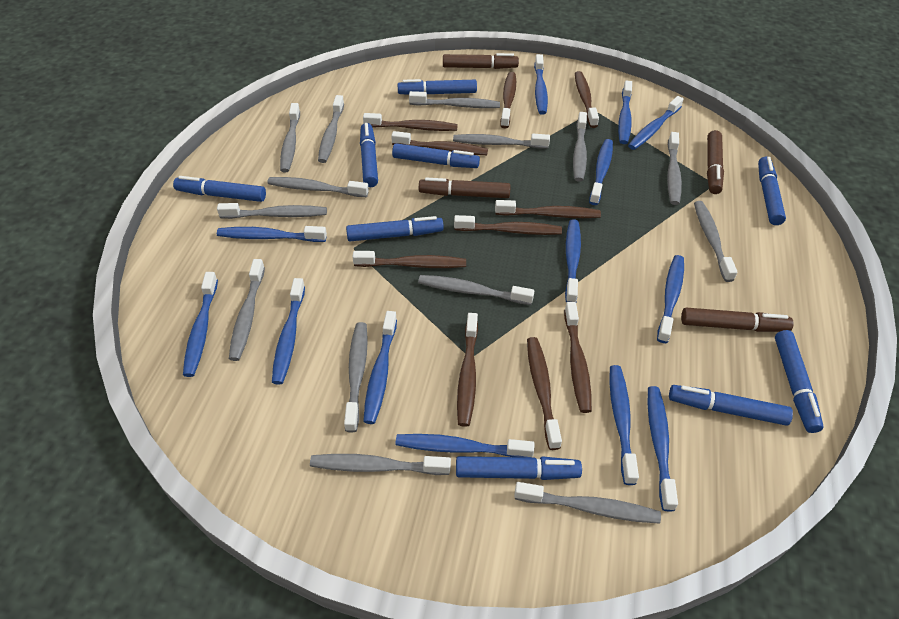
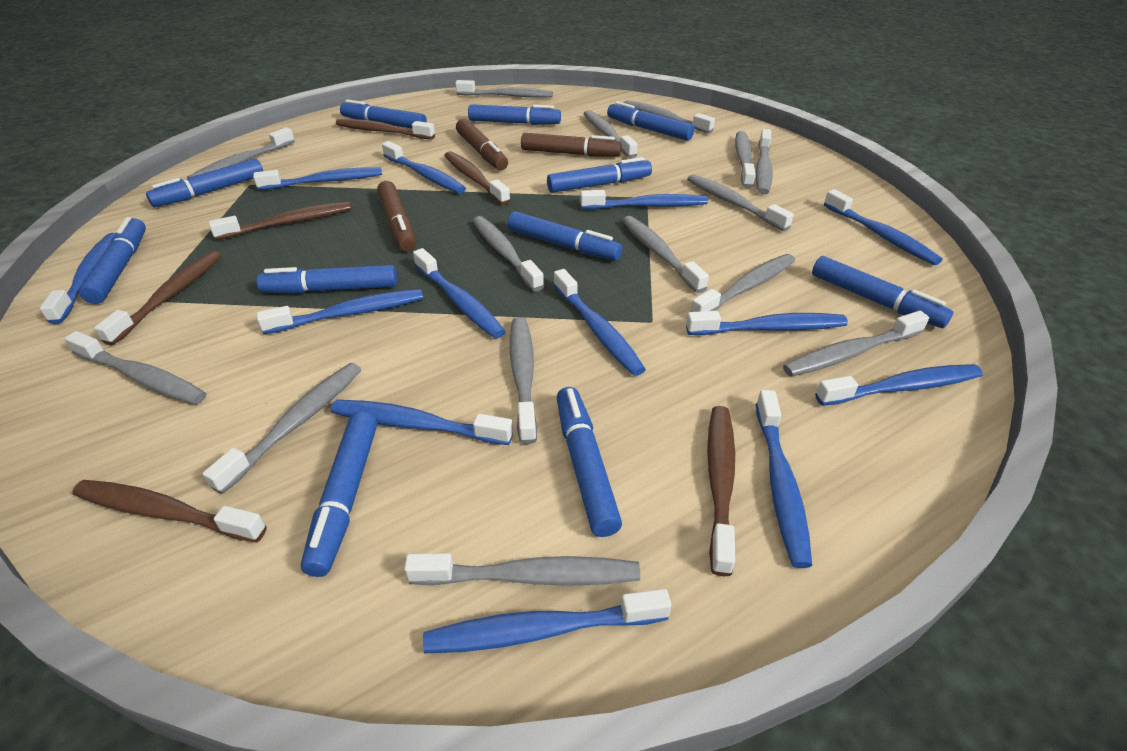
blue marker: [173,176,266,202] [346,216,444,241] [360,123,378,187] [392,143,480,168] [398,79,477,95] [456,456,582,480] [669,385,793,426] [758,157,786,225] [775,330,824,433] = 9 -> [79,217,146,304] [146,158,263,207] [257,265,397,293] [301,411,377,577] [340,99,427,129] [468,104,561,125] [508,211,622,261] [547,157,652,193] [556,387,622,537] [607,101,695,141] [812,256,953,328] = 11
brown marker: [419,178,510,198] [443,53,519,69] [681,308,794,332] [707,130,724,194] = 4 -> [377,181,416,251] [456,119,508,170] [521,133,621,157] = 3
brown toothbrush: [353,251,466,268] [363,113,458,131] [391,131,488,155] [454,215,562,235] [457,313,478,427] [495,200,601,218] [500,72,516,128] [527,337,562,450] [564,302,592,413] [575,71,599,128] = 10 -> [72,480,267,543] [94,251,221,346] [209,202,351,240] [336,119,435,140] [444,151,510,205] [707,406,735,576] = 6
grey toothbrush: [217,203,327,219] [229,259,265,361] [267,177,369,197] [280,103,300,172] [310,454,451,475] [318,95,344,163] [344,322,368,432] [409,91,500,108] [418,275,534,305] [453,134,550,149] [514,482,661,524] [573,112,587,182] [667,132,682,205] [694,201,738,282] = 14 -> [65,331,206,404] [187,127,295,178] [203,363,361,494] [404,553,640,586] [455,80,553,98] [473,216,544,291] [510,317,537,444] [583,110,638,158] [622,216,709,293] [623,100,715,133] [687,174,794,231] [691,254,795,312] [735,131,755,188] [756,129,773,194] [783,311,929,377] = 15

